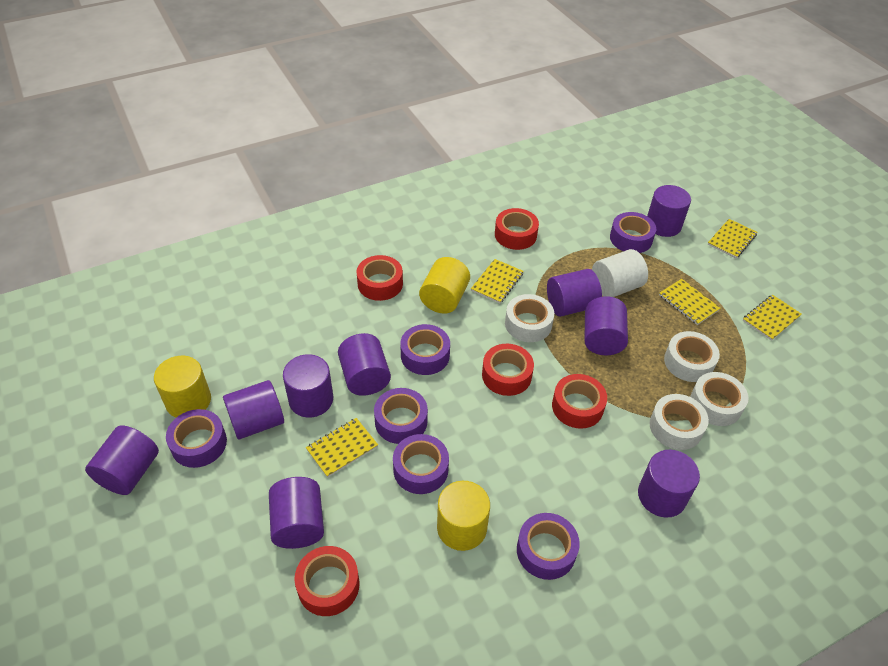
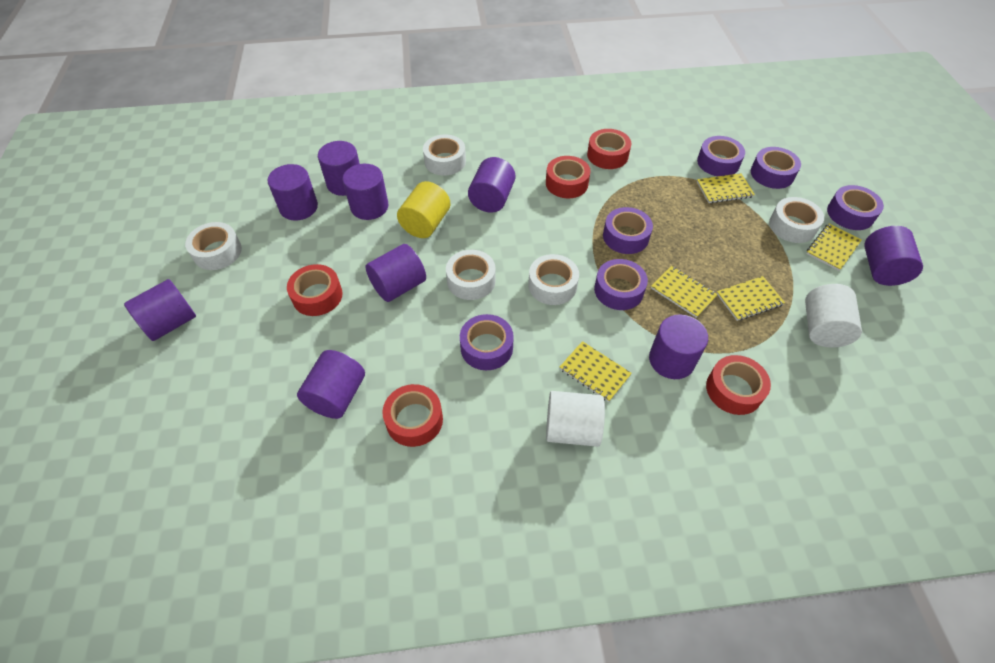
white cylinder: [592,249,648,297] = 1 -> [546,391,605,447] [805,284,862,348] = 2
white tape: [505,294,554,342] [650,394,709,450] [664,331,720,382] [690,372,749,426] = 4 -> [185,222,242,270] [423,135,466,176] [446,250,496,300] [528,254,579,305] [769,197,824,243] = 5
yellow cylinder: [154,356,211,418] [419,257,470,314] [437,481,490,551] = 3 -> [397,181,450,238] = 1

